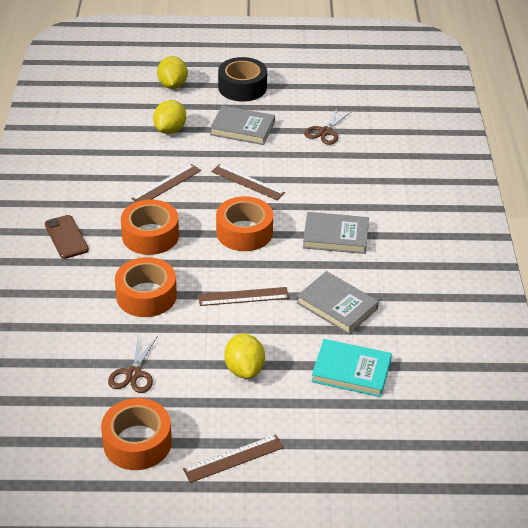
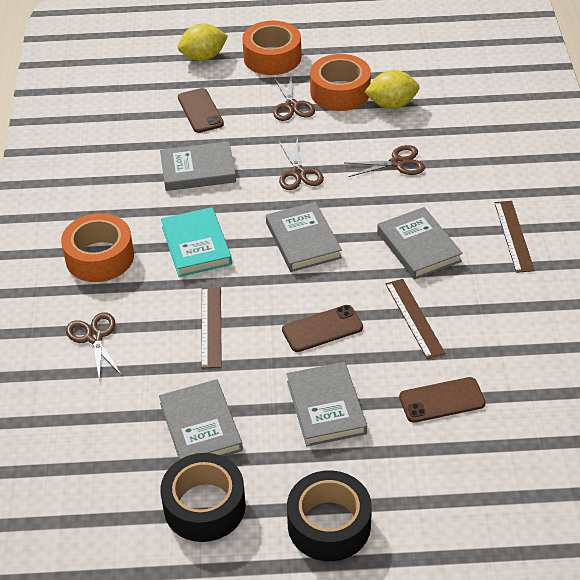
black tape: [218,57,267,102] = 1 -> [160,453,246,542] [287,471,372,561] = 2
brown phone: [45,215,89,259] = 1 -> [178,88,224,133] [282,305,363,352] [399,377,486,423] = 3
brown ruler: [131,164,201,202] [183,434,284,483] [198,287,289,306] [211,164,285,200] = 4 -> [201,287,222,369] [386,279,445,359] [494,201,535,273] = 3
brown scissors: [108,334,158,393] [304,109,351,145] = 2 -> [66,312,123,383] [273,76,315,121] [278,138,324,190] [345,145,425,177] = 4
grey book: [210,106,275,145] [296,271,379,334] [303,212,369,254] = 3 -> [159,379,243,460] [160,141,236,191] [266,202,342,272] [287,362,367,446] [377,207,463,280] = 5
orange tape: [101,398,172,470] [115,257,177,317] [121,199,179,255] [216,196,273,251] = 4 -> [61,213,134,282] [242,20,301,75] [310,54,371,111] = 3
yellow lemon: [153,100,186,134] [157,56,188,89] [224,334,265,379] = 3 -> [178,23,228,61] [364,70,419,109] = 2

